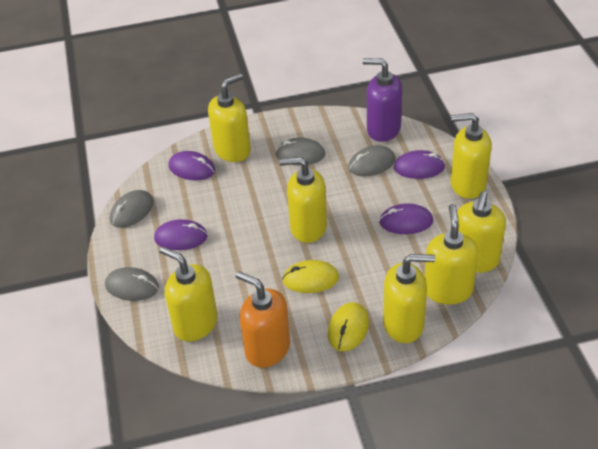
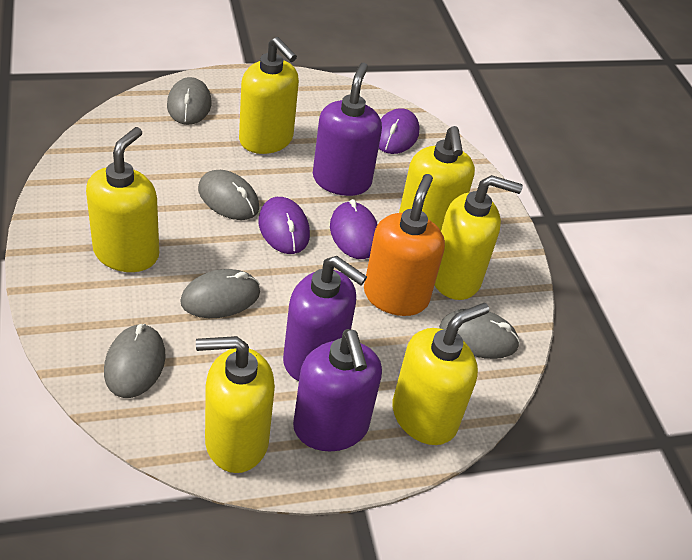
grey mouse: [105,267,159,301] [110,190,154,228] [275,138,325,166] [348,146,395,176] = 4 -> [104,324,166,398] [167,77,212,125] [180,269,260,318] [198,170,259,220] [439,309,520,359] = 5
purple mouse: [154,219,208,250] [169,151,215,180] [379,203,433,234] [394,150,445,179] = 4 -> [258,197,310,254] [330,199,378,259] [379,108,420,154] = 3
purple soap dispenser: [363,58,402,142] = 1 -> [283,256,367,381] [293,329,382,451] [313,63,382,196] = 3
yellow mouse: [282,260,339,293] [328,302,369,351] = 2 -> none = 0
yellow soap dispenser: [159,247,218,342] [208,73,251,162] [279,157,327,243] [383,254,435,343] [424,204,478,305] [451,113,492,199] [457,191,506,273] = 7 -> [86,127,159,272] [196,336,275,473] [239,37,299,154] [392,303,489,445] [399,126,475,231] [435,175,523,300] = 6

